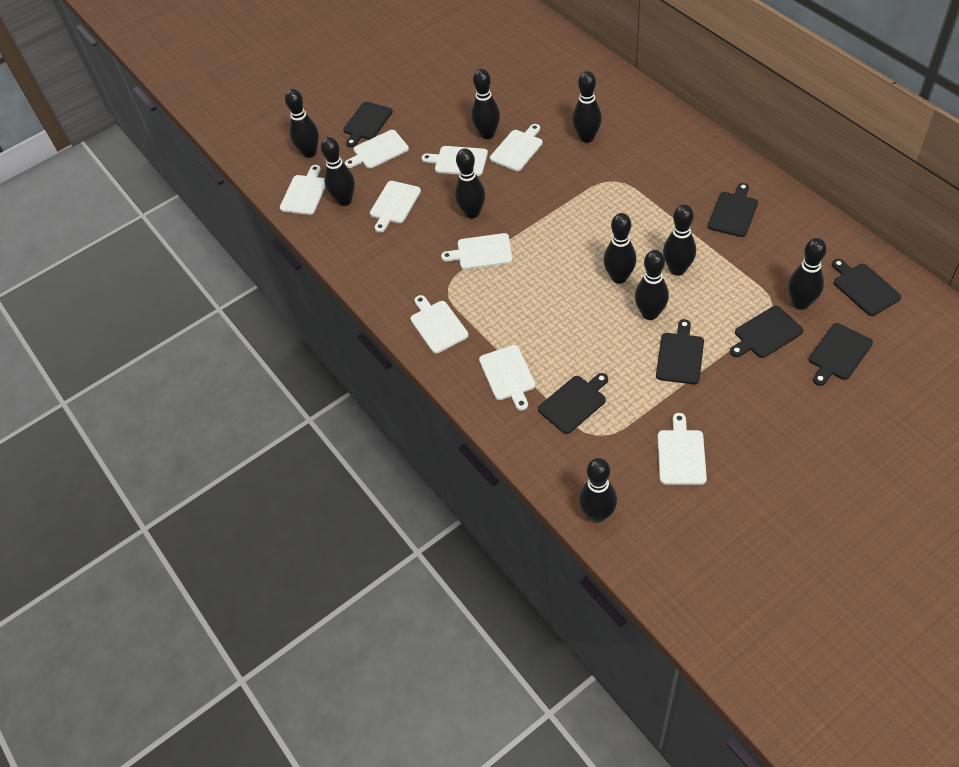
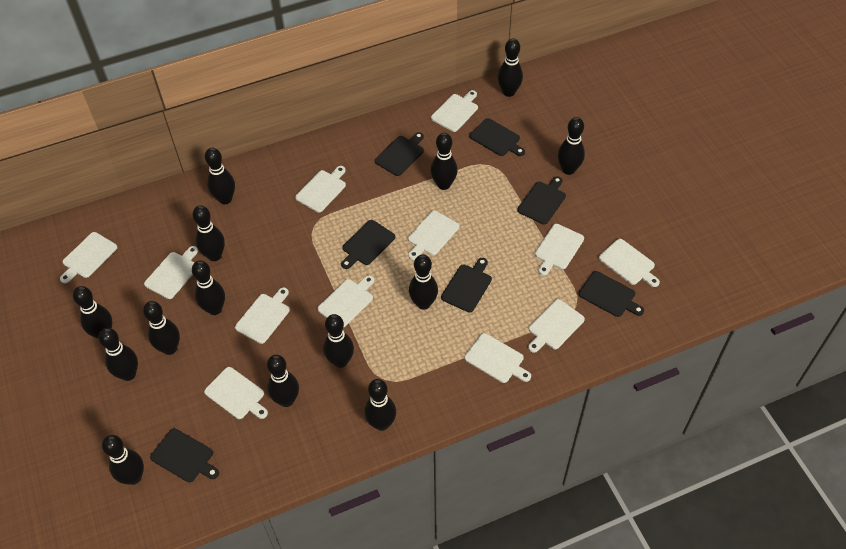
black bowling pin: [285,89,319,158] [321,137,355,206] [455,148,485,219] [471,69,500,139] [572,71,602,143] [579,458,617,523] [603,213,636,284] [635,250,669,320] [663,204,696,276] [788,238,827,310] = 10 -> [73,286,113,339] [99,328,138,381] [102,435,144,485] [143,301,180,355] [192,260,225,315] [193,205,225,261] [205,148,235,204] [267,355,299,407] [323,314,354,368] [365,379,396,431] [409,254,438,310] [431,133,458,190] [498,38,523,97] [558,117,585,175] = 14
white cutting board: [280,165,325,215] [345,130,409,169] [370,181,421,233] [410,295,469,354] [422,146,488,176] [441,233,512,270] [479,345,535,411] [490,124,543,171] [658,413,707,485] = 9 -> [60,232,118,283] [144,246,198,299] [204,367,268,419] [235,287,290,344] [295,166,346,213] [317,275,374,328] [408,211,459,260] [431,90,478,132] [465,333,531,383] [528,299,585,353] [535,224,584,275] [599,239,660,287] = 12

